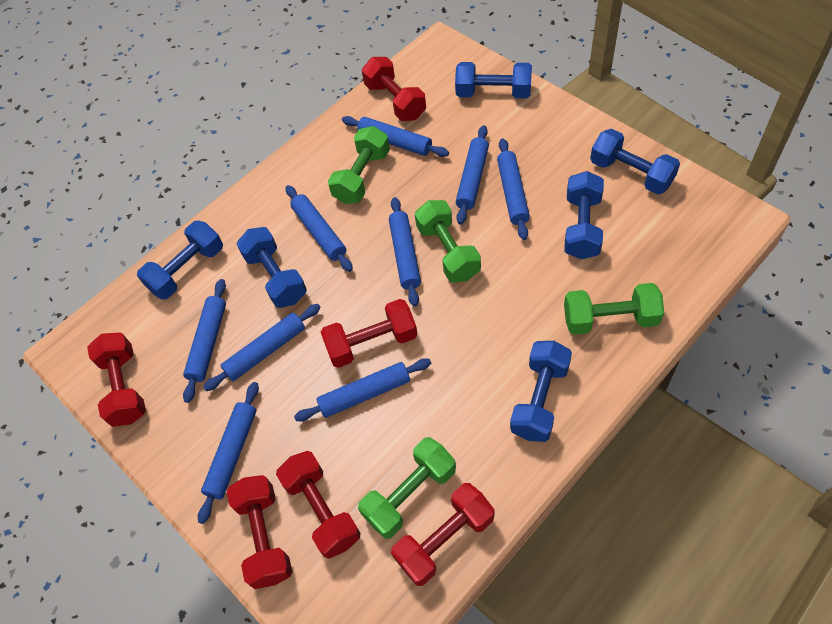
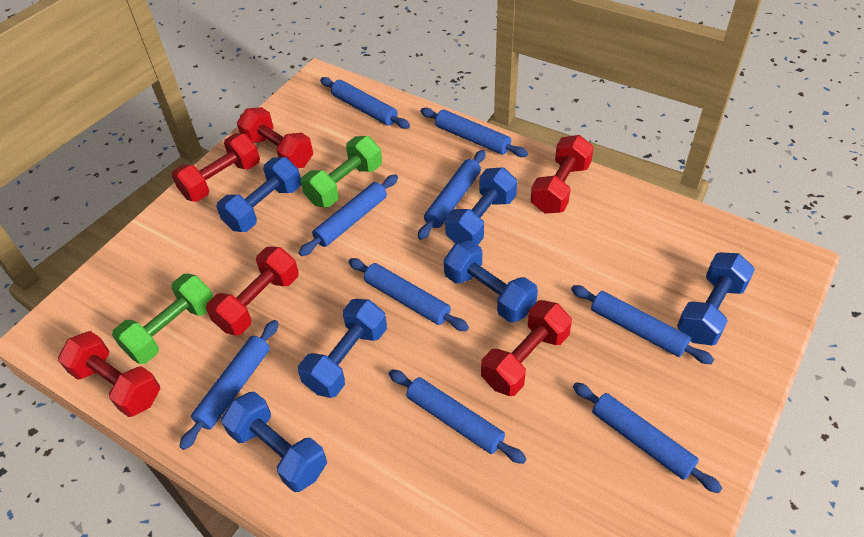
green dumbbell: [328,126,390,204] [358,437,456,539] [415,200,481,283] [564,283,664,335] = 4 -> [112,274,213,364] [301,136,382,207] = 2

